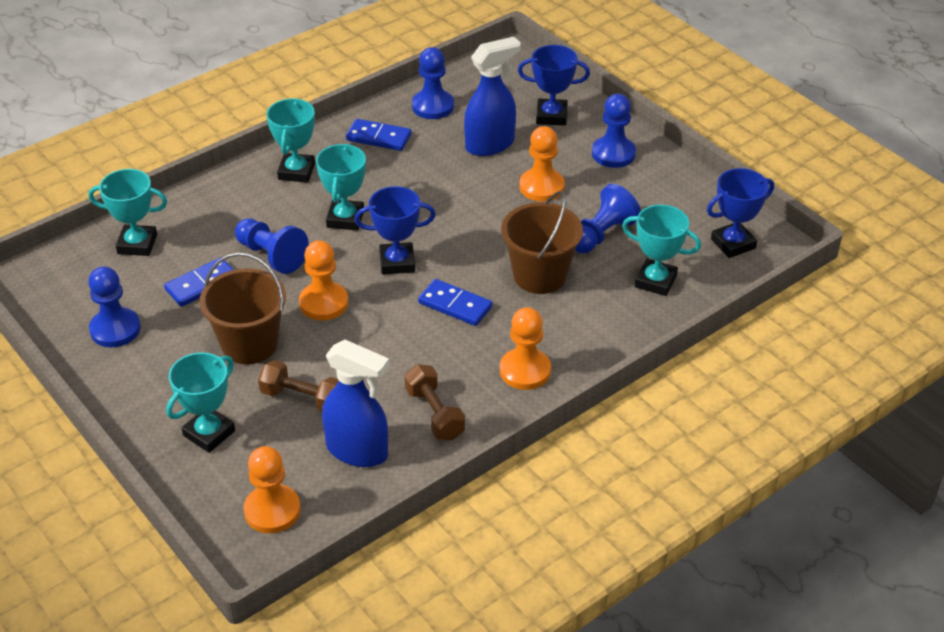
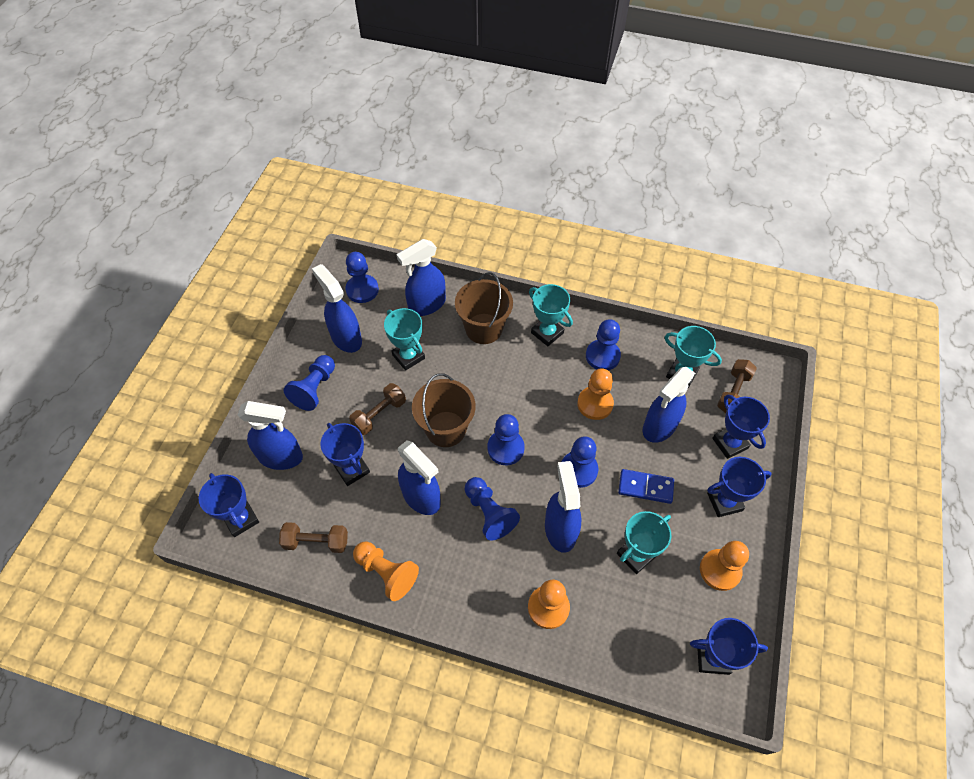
blue domino: [164,257,234,307] [346,119,412,151] [418,279,493,326] = 3 -> [618,469,674,504] = 1
blue pawn: [88,266,141,347] [235,218,309,274] [412,47,454,119] [575,184,641,253] [592,94,636,168] = 5 -> [283,355,335,411] [345,252,379,303] [464,477,520,540] [487,414,525,465] [562,436,598,488] [586,319,621,370] = 6
blue spray bottle: [322,340,389,467] [464,37,521,156] = 2 -> [238,401,303,470] [312,264,362,353] [397,239,446,316] [398,440,441,515] [545,461,581,553] [643,367,695,443] = 6
blue trophy: [355,186,436,275] [518,45,590,126] [707,168,774,258] = 3 -> [199,473,259,537] [320,423,370,486] [690,618,768,675] [707,457,772,517] [712,394,770,459] = 5
brown dumbbell: [258,360,339,411] [404,364,465,440] = 2 -> [279,522,348,553] [349,383,406,435] [717,359,757,413] = 3
turquoise trophy: [89,169,167,256] [166,352,235,453] [266,98,315,183] [316,144,366,231] [622,205,701,296] = 5 -> [384,308,425,371] [529,284,573,346] [617,511,671,574] [665,326,722,388] = 4

